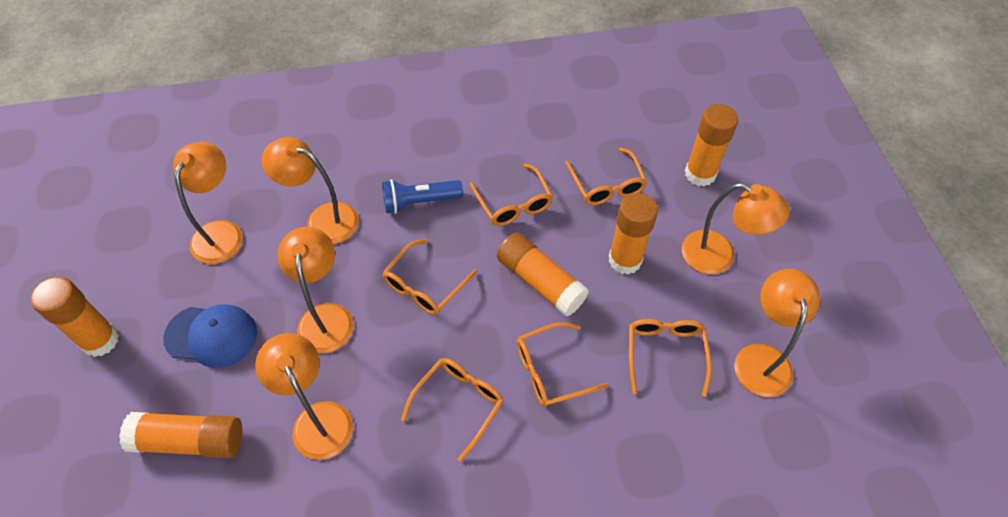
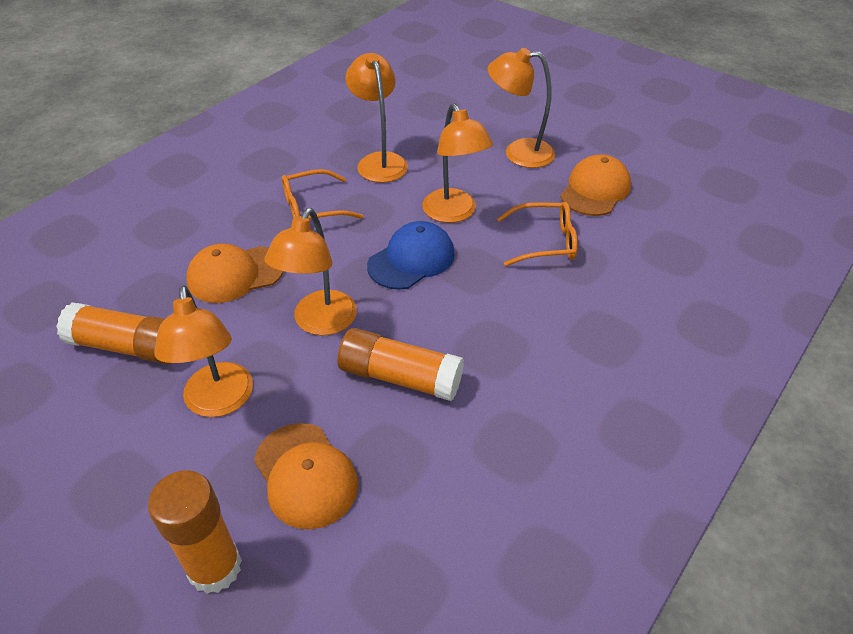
blue flashlight: [382,180,463,214] = 1 -> none = 0
orange cap: none = 0 -> [186,244,284,303] [254,423,358,529] [560,154,631,216] = 3
orange glasses: [382,239,477,315] [401,358,504,462] [470,163,553,226] [517,322,608,407] [565,147,647,205] [629,319,712,397] = 6 -> [282,169,363,219] [497,202,578,266] = 2
orange glue stick: [31,277,119,357] [119,412,243,458] [497,232,589,317] [609,193,658,275] [685,104,738,186] = 5 -> [56,302,170,364] [148,470,242,594] [338,328,464,401] = 3
orange lamp: [173,142,243,264] [255,333,353,460] [261,137,359,244] [278,227,354,353] [682,183,790,274] [734,269,820,397] = 6 -> [154,285,253,417] [264,208,357,335] [345,53,408,183] [422,103,493,223] [488,48,555,168] = 5

